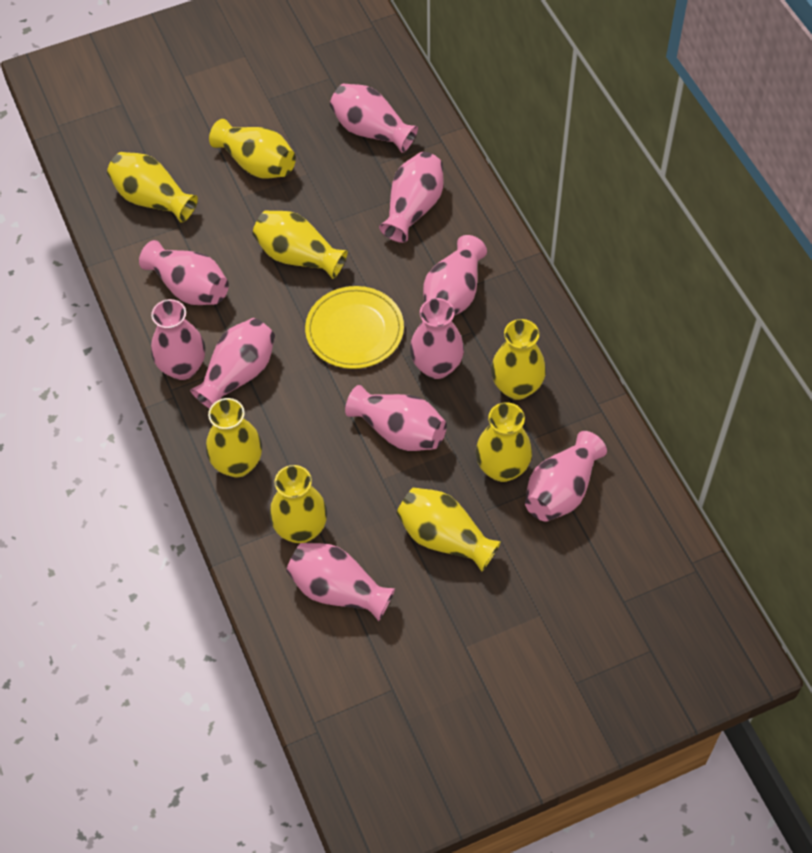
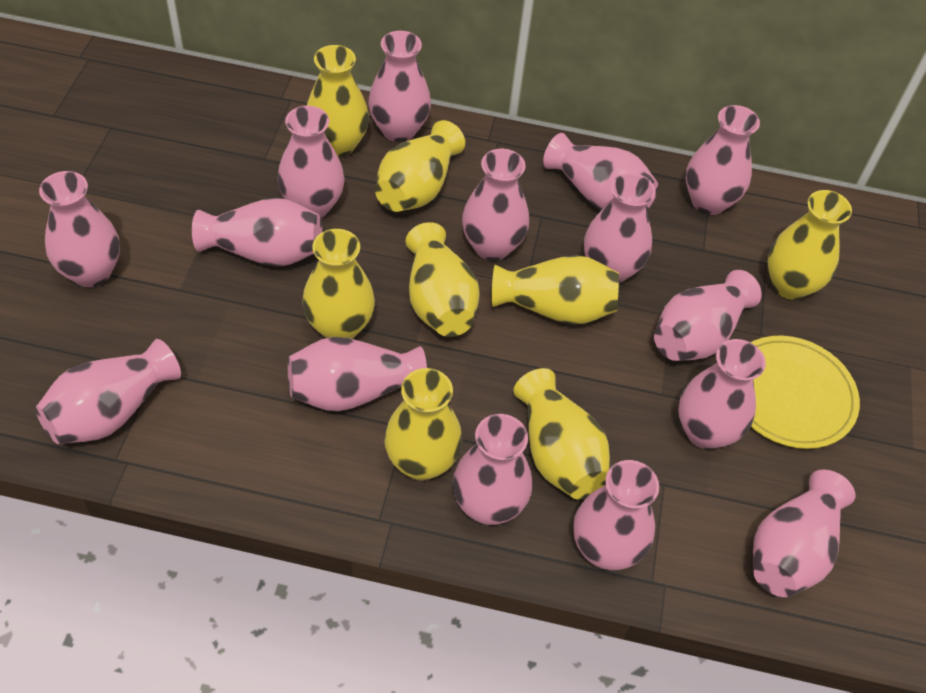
pink vase: [139,240,229,305] [151,299,205,380] [190,318,275,409] [286,543,395,621] [330,83,418,153] [345,385,447,451] [379,152,444,243] [410,298,464,379] [423,235,487,316] [525,431,607,521] = 10 -> [35,339,181,444] [39,171,120,287] [192,198,323,267] [278,106,345,218] [288,337,427,412] [368,31,431,142] [453,414,532,525] [462,149,529,261] [543,133,658,210] [573,460,659,570] [584,173,655,283] [654,270,762,361] [678,339,766,449] [686,105,760,215] [753,469,855,597] = 15

